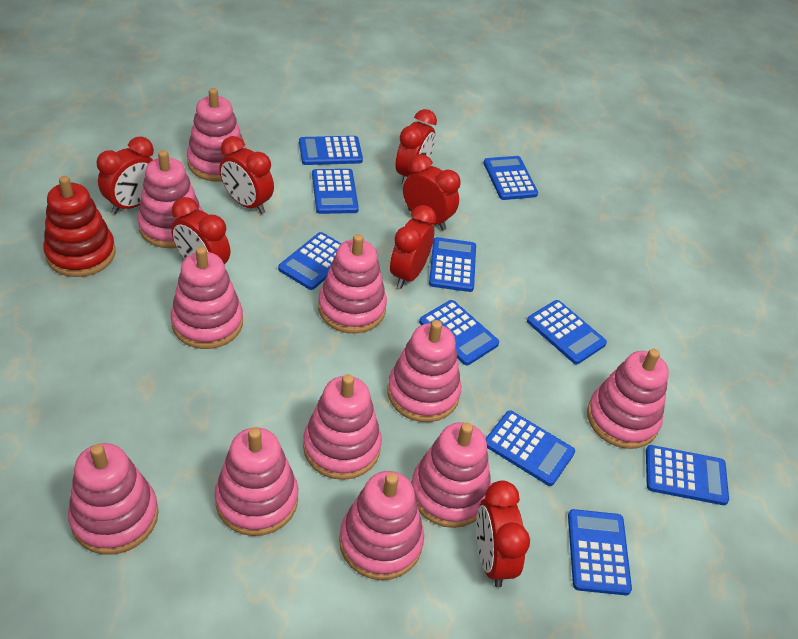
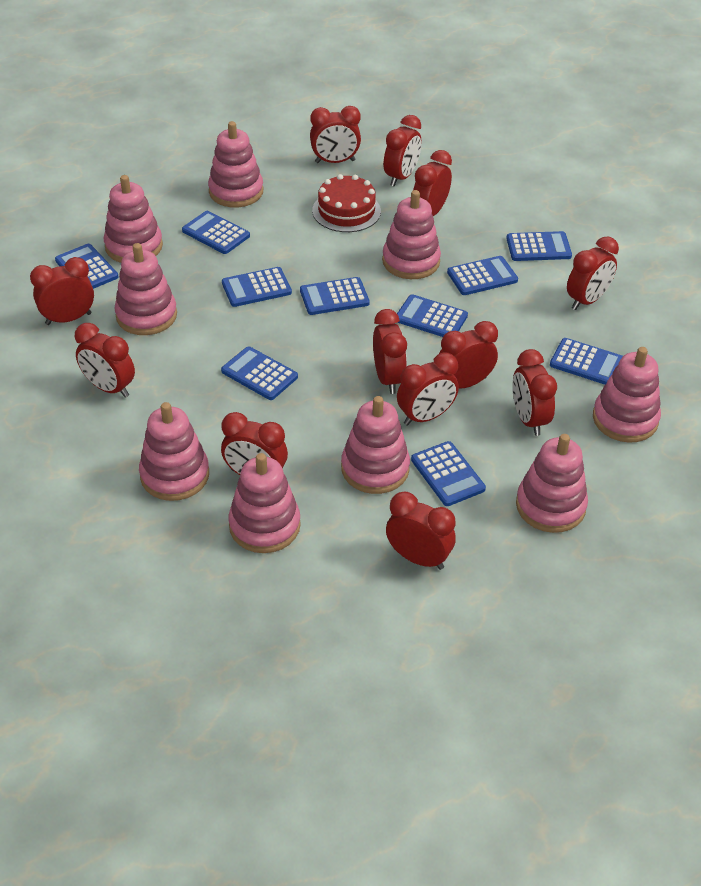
pink stacking toy: [68,443,158,555] [137,150,203,248] [171,246,243,349] [187,88,246,182] [214,428,298,536] [303,374,382,480] [318,234,387,334] [339,471,424,580] [387,320,461,422] [411,422,491,528] [587,349,669,449] = 11 -> [104,175,163,263] [115,243,177,335] [139,402,209,501] [208,121,263,207] [228,453,301,553] [341,396,410,494] [382,190,441,279] [516,434,588,533] [593,347,661,443] = 9
red cake: none = 0 -> [312,174,381,232] = 1
red clock: [97,137,154,214] [171,197,230,264] [219,136,274,214] [390,205,436,289] [396,109,437,185] [403,154,461,231] [476,480,530,587] = 7 -> [30,257,94,325] [75,323,135,398] [221,412,288,475] [310,106,361,163] [373,309,407,394] [384,115,421,187] [386,491,456,570] [397,352,459,426] [413,150,452,216] [439,321,498,389] [512,349,557,436] [567,236,619,310] = 12
red stacking toy: [43,176,116,277] = 1 -> none = 0

